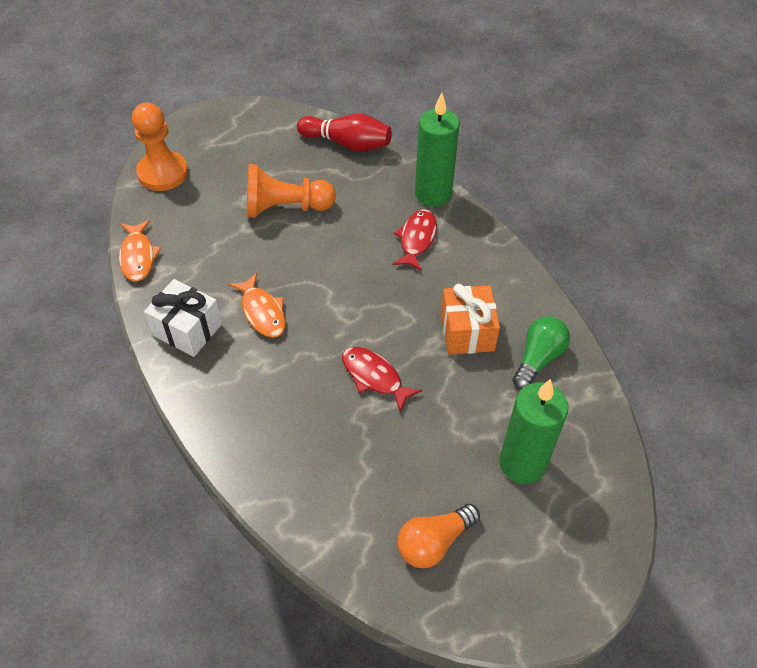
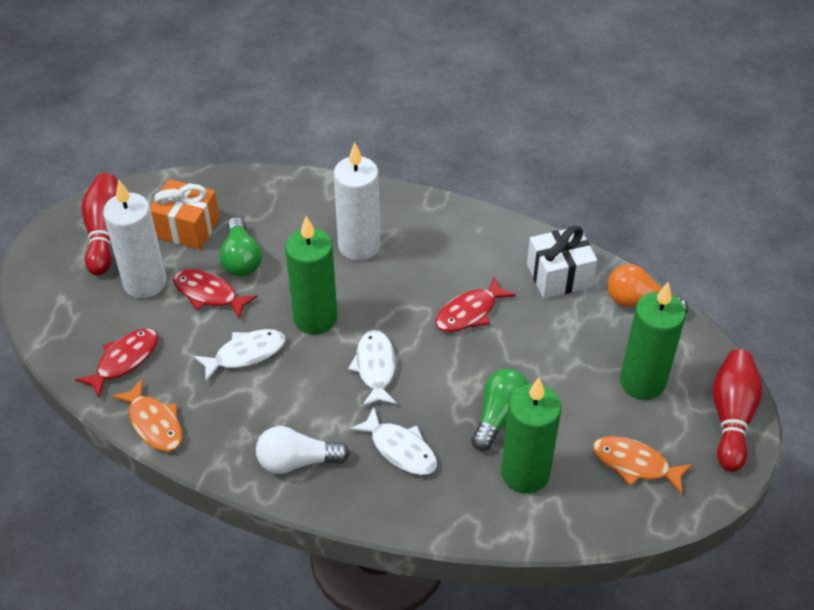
green candle: [415,93,460,207] [500,379,569,484] = 2 -> [285,216,338,334] [501,378,561,494] [620,282,686,400] = 3
green light bulb: [512,316,570,390] = 1 -> [220,217,262,277] [471,369,529,451] = 2
orange pawn: [132,102,188,191] [247,164,336,218] = 2 -> none = 0
red bowling pin: [297,114,392,152] = 1 -> [82,173,118,275] [713,350,763,472] = 2
red fish: [342,347,422,412] [392,210,437,271] = 2 -> [75,329,158,398] [173,269,258,319] [435,276,516,332] = 3
white candle: none = 0 -> [103,180,166,298] [334,142,380,261] = 2
white fish: none = 0 -> [193,329,285,381] [348,330,397,407] [349,407,437,475] = 3
white light bulb: none = 0 -> [256,426,350,474] = 1

